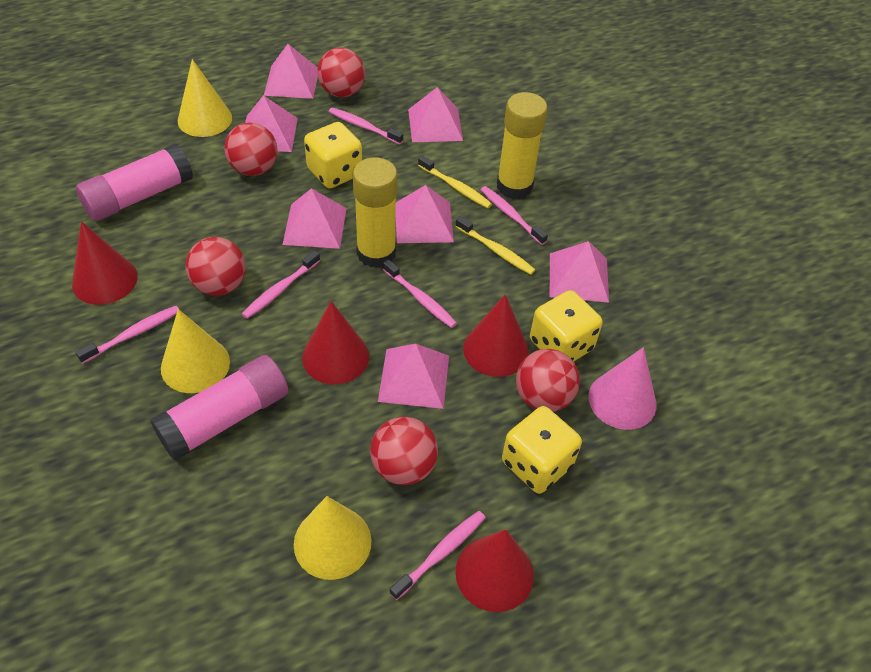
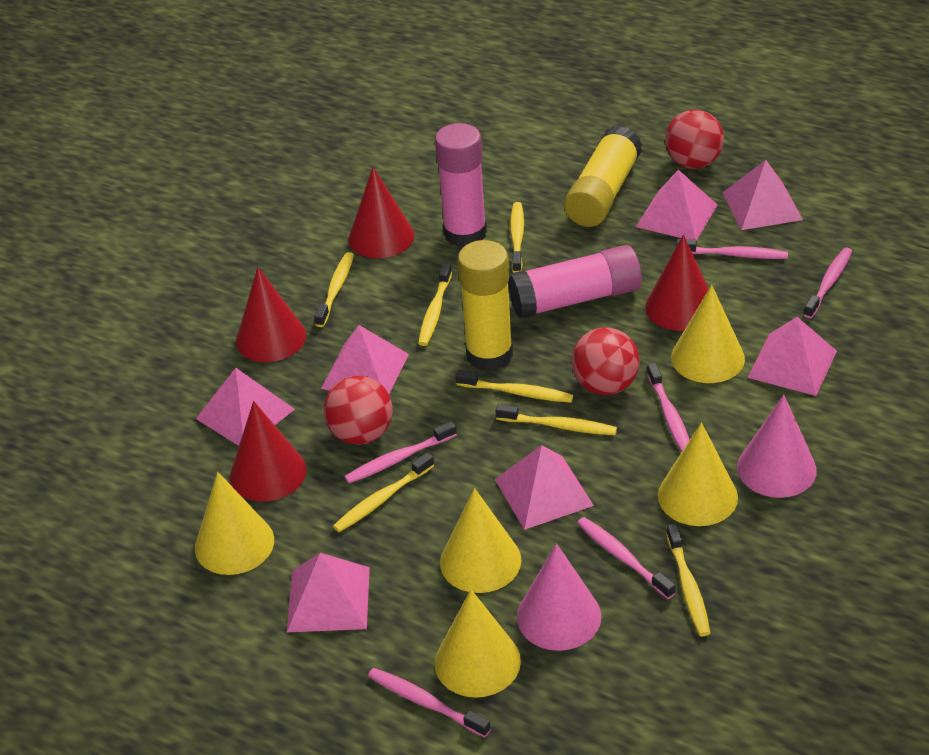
pink cone: [588,347,656,430] = 1 -> [517,543,601,651] [737,395,817,498] = 2
red ball: [185,237,246,296] [224,123,278,176] [317,48,365,97] [370,417,438,485] [516,349,580,412] = 5 -> [324,375,393,445] [571,327,640,395] [665,110,724,169] = 3
yellow cone: [161,309,230,393] [178,59,232,137] [294,496,372,580] = 3 -> [195,472,274,575] [435,589,521,698] [440,488,522,593] [658,422,738,526] [671,285,745,383] = 5
yellow dice: [304,122,362,188] [502,406,582,494] [530,290,603,362] = 3 -> none = 0
yellow toothbrush: [418,155,492,208] [455,216,535,275] = 2 -> [314,252,354,327] [333,452,434,532] [418,263,452,346] [456,370,573,403] [496,404,617,435] [510,202,524,273] [666,524,710,636] = 7

